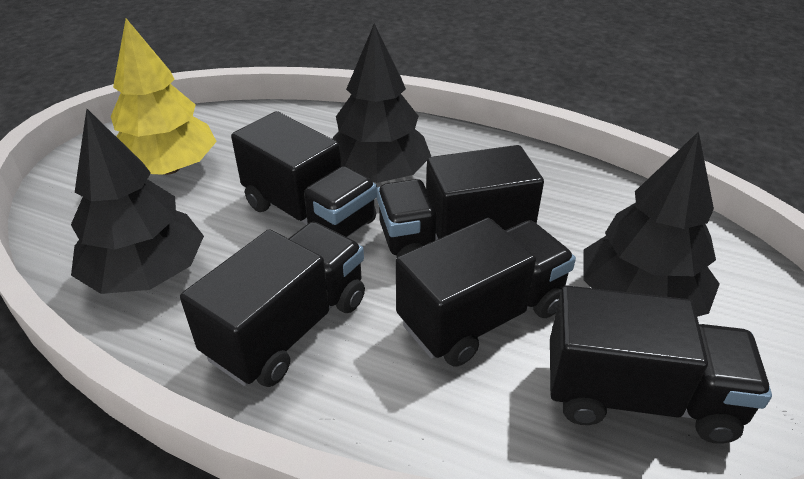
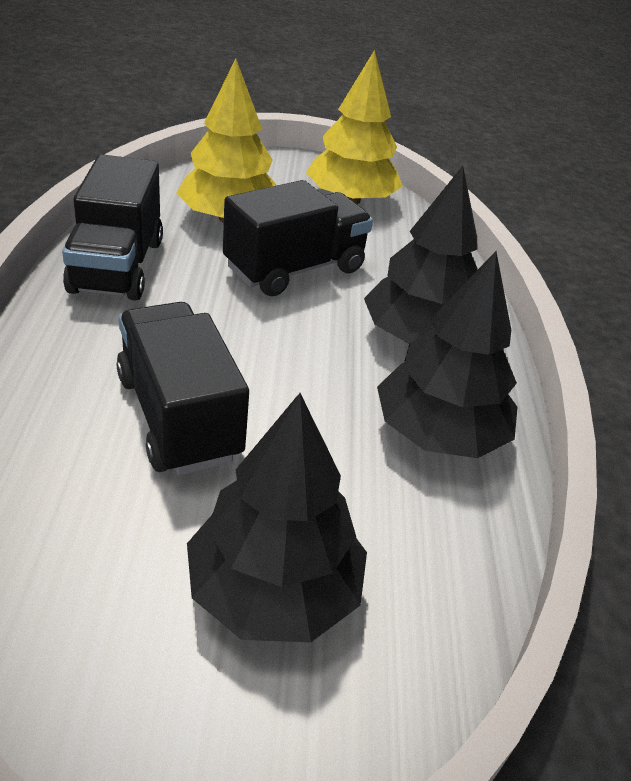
black truck: [180,222,365,387] [231,111,377,237] [377,145,544,258] [396,218,576,367] [550,286,772,444] = 5 -> [62,154,163,301] [116,302,249,475] [223,180,373,296] = 3
yellow tree: [111,19,217,175] = 1 -> [177,59,277,223] [306,50,403,204] = 2

